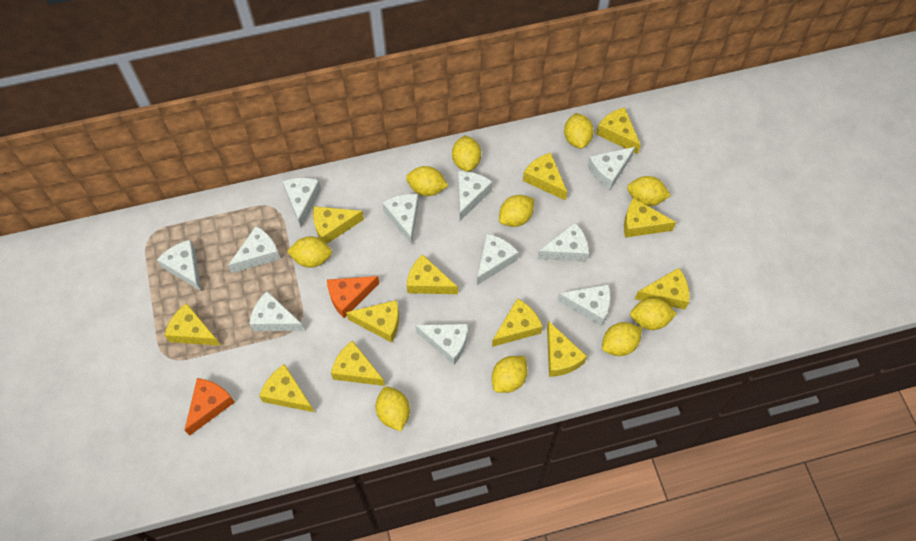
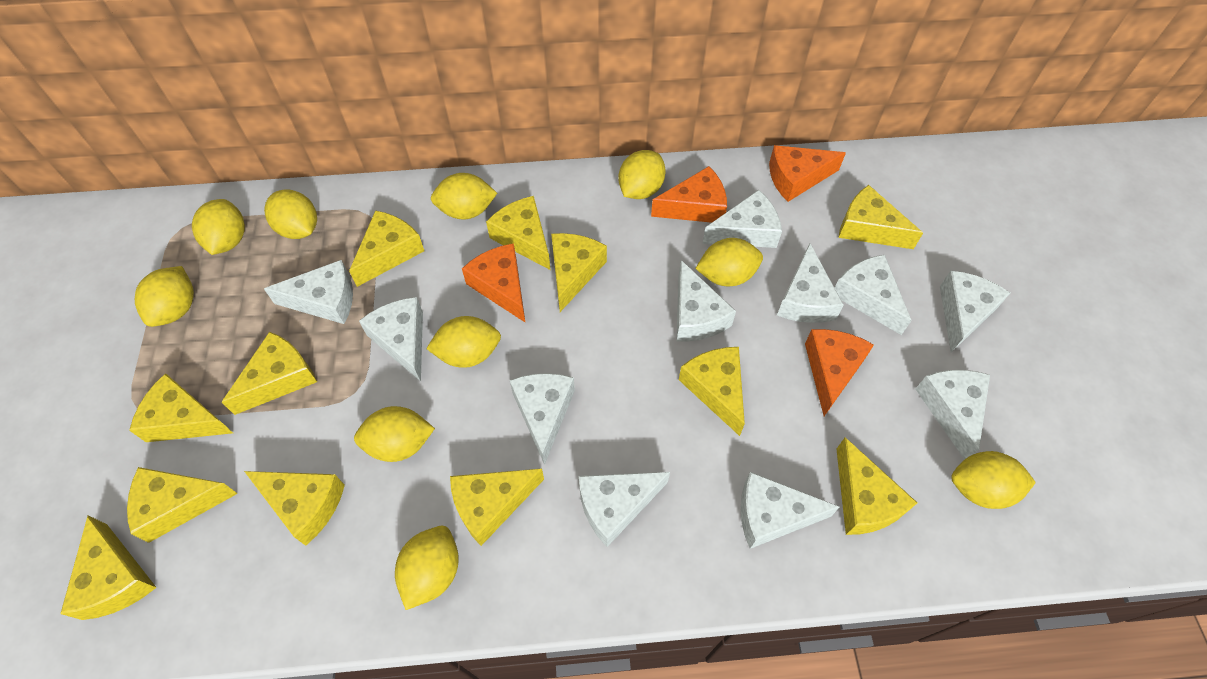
orange cheese: [185,378,235,436] [327,276,379,318] = 2 -> [462,243,525,322] [651,166,727,223] [769,145,846,202] [805,329,874,416] = 4

